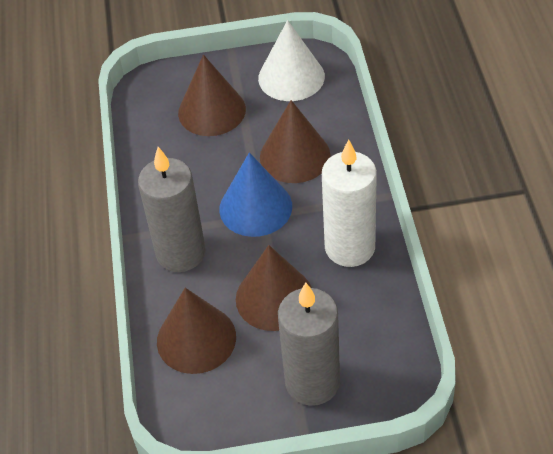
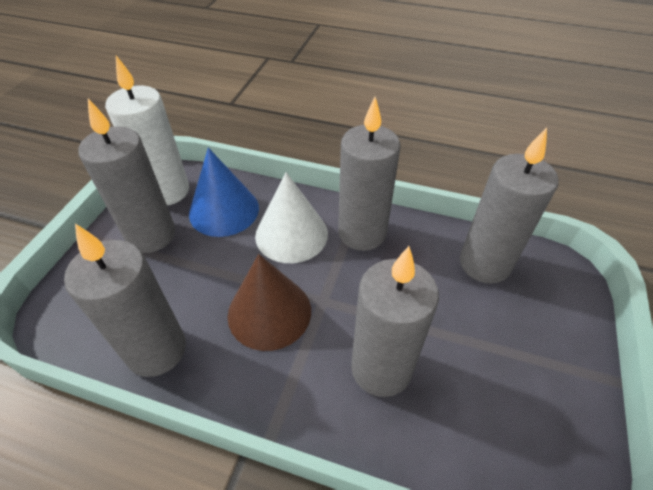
brown cone: [157,288,236,374] [178,55,246,136] [236,245,312,331] [260,100,330,183] = 4 -> [228,254,311,351] = 1
grey candle: [138,147,206,272] [278,282,340,406] = 2 -> [64,224,186,377] [78,99,175,253] [338,97,400,251] [351,246,439,397] [460,127,559,284] = 5

